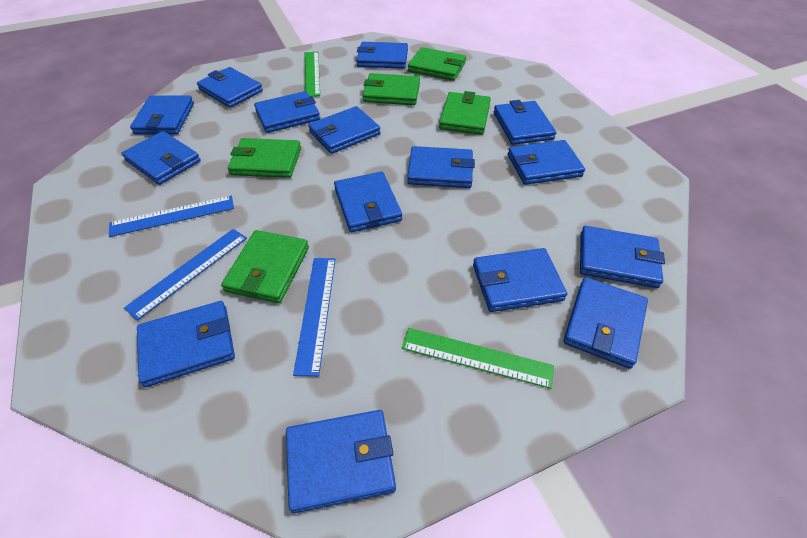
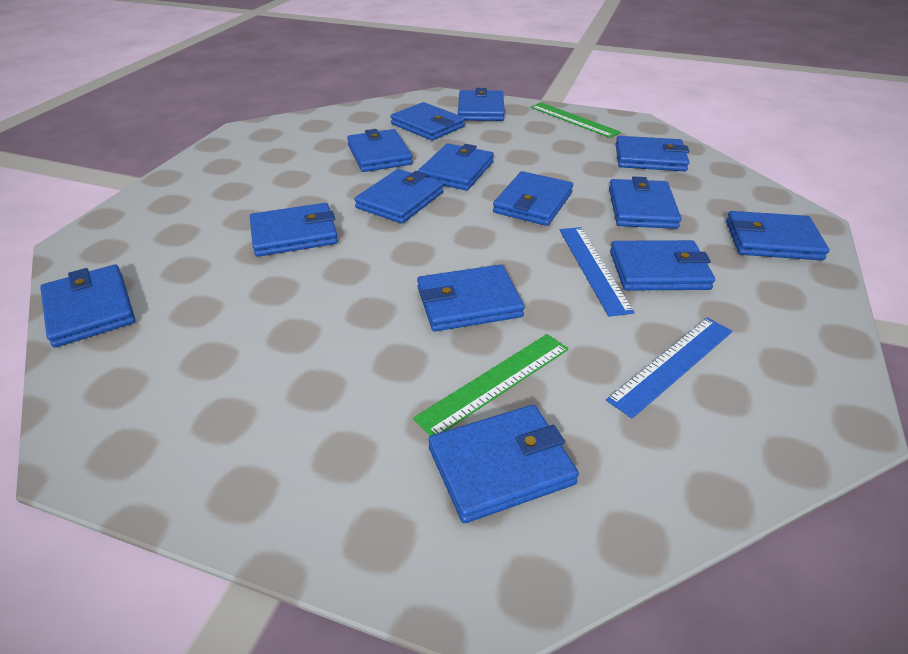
blue ruler: [109,196,234,237] [124,229,247,321] [293,258,336,376] = 3 -> [560,227,635,317] [606,318,733,419] = 2
blue wallet: [122,131,201,185] [130,96,194,135] [137,301,235,387] [197,67,263,108] [254,91,320,133] [286,410,396,513] [308,106,381,154] [334,171,402,232] [356,42,408,69] [407,146,475,188] [473,248,567,312] [494,100,556,145] [508,140,585,185] [563,277,648,369] [580,226,665,288] = 15 -> [40,265,135,348] [250,203,338,257] [347,129,413,172] [354,169,443,224] [390,102,465,141] [417,265,525,332] [418,143,494,191] [428,405,579,523] [458,88,505,121] [493,171,573,226] [609,177,681,229] [610,240,715,290] [616,136,689,171] [726,211,829,261] = 14
green wallet: [221,230,309,303] [228,138,301,178] [363,73,420,105] [408,47,466,81] [439,91,491,135] = 5 -> none = 0

